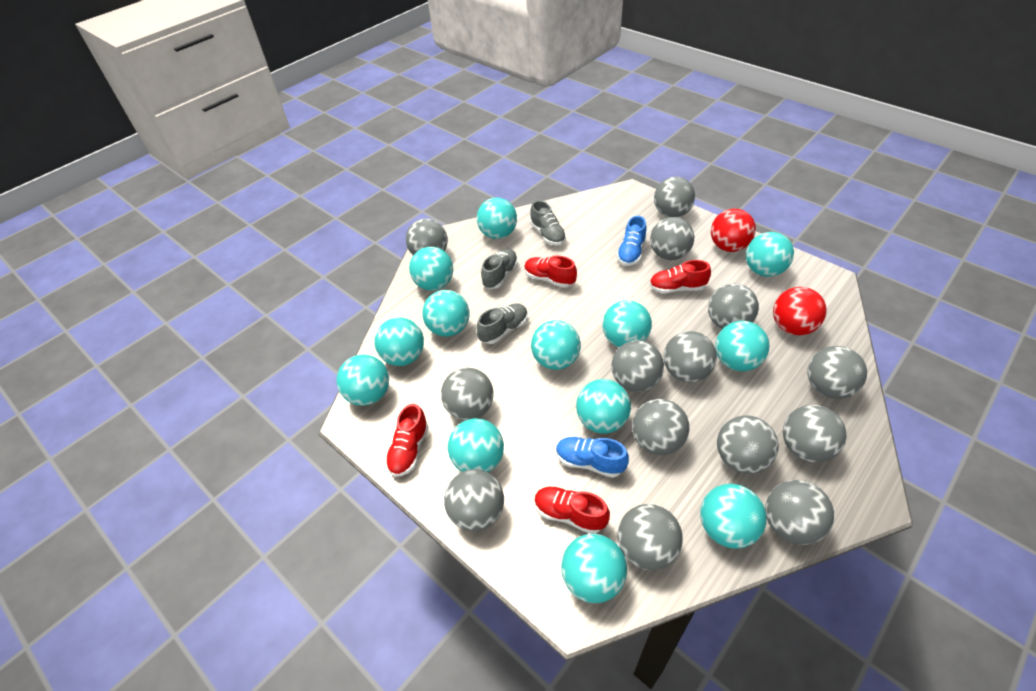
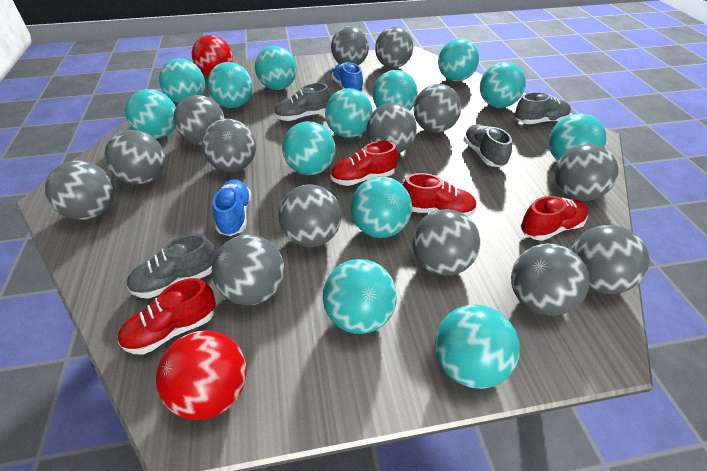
grey shoe: [477,303,528,344] [481,249,518,289] [530,200,566,245] = 3 -> [127,234,216,299] [274,83,331,121] [464,124,512,167] [515,92,571,124] = 4

